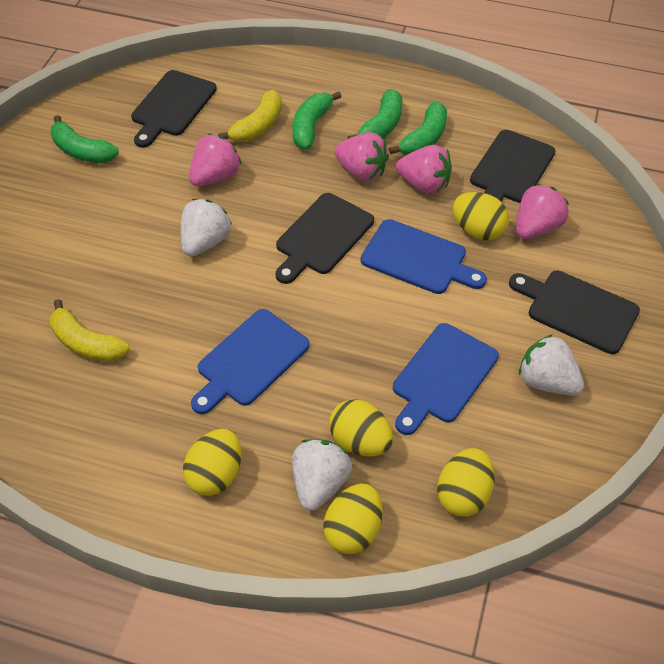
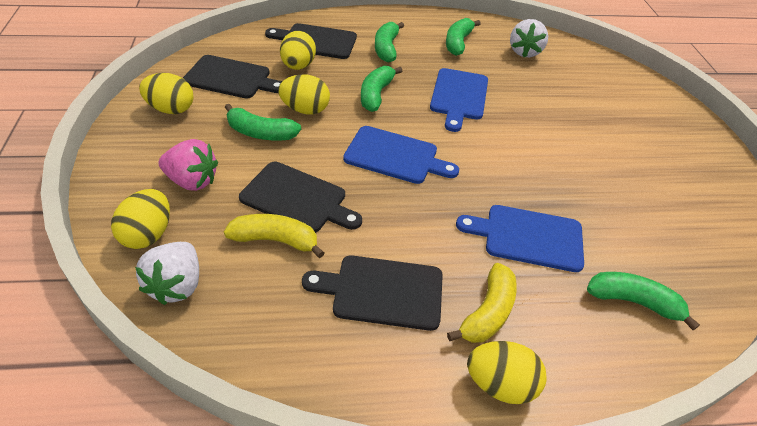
green banana: [51,115,119,163] [293,91,342,149] [347,89,402,139] [389,102,447,155] = 4 -> [224,104,301,141] [361,66,402,112] [375,22,404,63] [446,18,481,56] [587,272,700,330] = 5
pink strawberry: [189,133,242,186] [334,132,389,181] [396,145,452,194] [516,183,569,239] = 4 -> [159,139,218,191] = 1
white strawberry: [181,199,232,256] [292,439,352,511] [519,334,584,396] = 3 -> [135,242,199,305] [510,19,548,57] = 2

